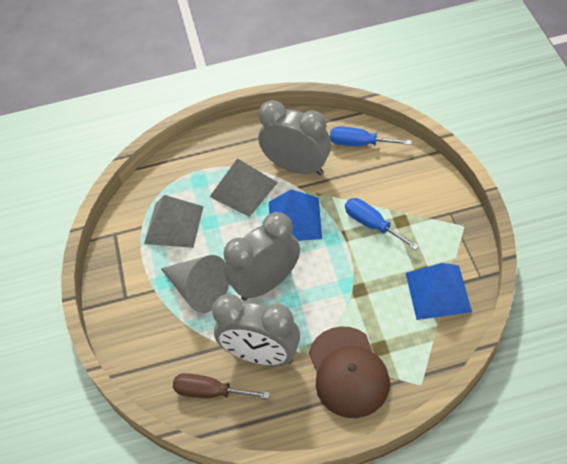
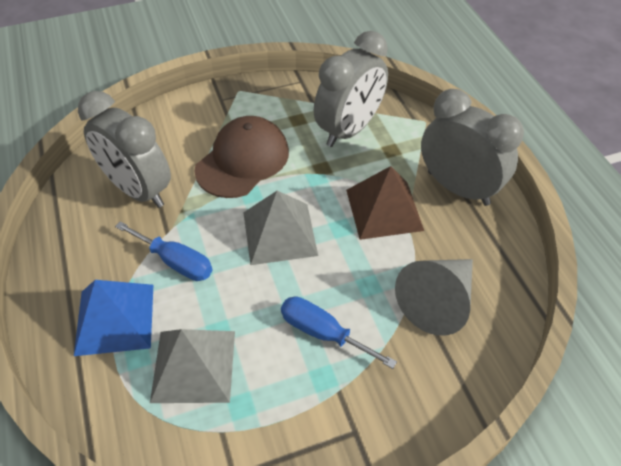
blue pyramid: [269,189,322,241] [406,263,472,320] = 2 -> [74,280,153,356] = 1
brown pyramid: none = 0 -> [346,166,424,240] = 1
brown screwdriver: [173,373,270,399] = 1 -> none = 0

